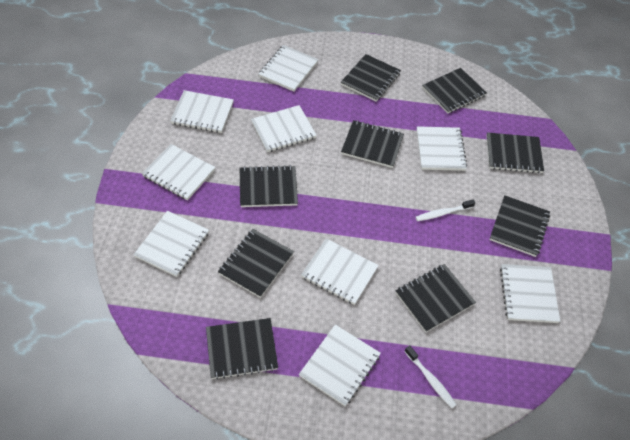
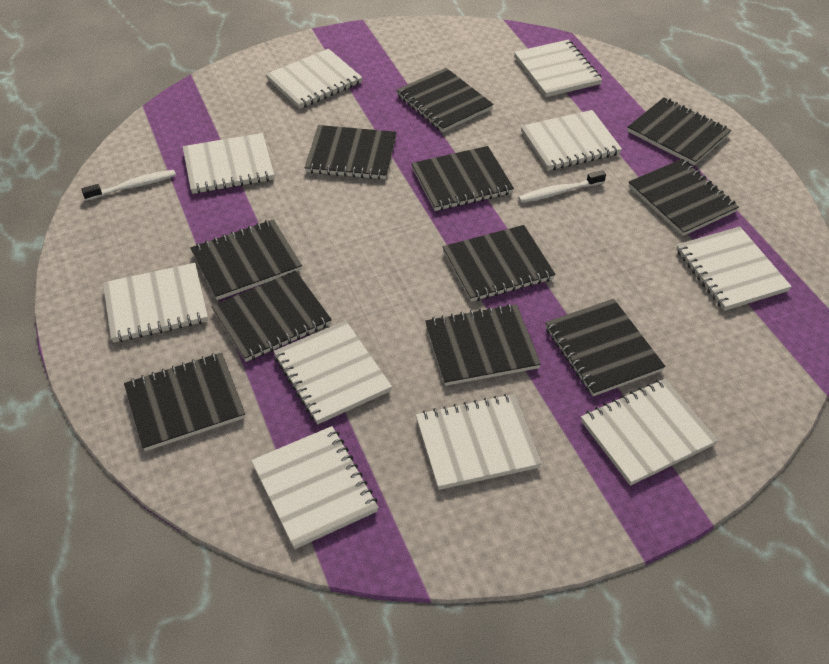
black notebook: [206,318,278,380] [218,229,294,298] [240,165,298,207] [341,54,401,101] [341,120,404,168] [396,264,476,333] [422,68,487,114] [486,132,544,174] [489,195,550,257] = 9 -> [124,352,245,451] [190,219,302,300] [211,271,332,362] [305,125,397,179] [396,68,493,132] [411,146,514,211] [425,304,541,386] [443,225,556,302] [545,299,666,396] [627,97,731,166] [629,159,739,236] = 11
white notebook: [133,211,209,277] [142,144,215,200] [170,90,234,133] [251,105,317,152] [259,45,318,92] [299,324,381,406] [301,239,379,305] [417,126,467,171] [500,264,560,323] = 9 -> [103,263,208,343] [183,133,274,194] [251,426,379,549] [266,49,363,109] [273,320,392,424] [416,394,542,490] [514,40,602,97] [521,110,622,171] [581,379,718,486] [676,227,792,311] = 10

